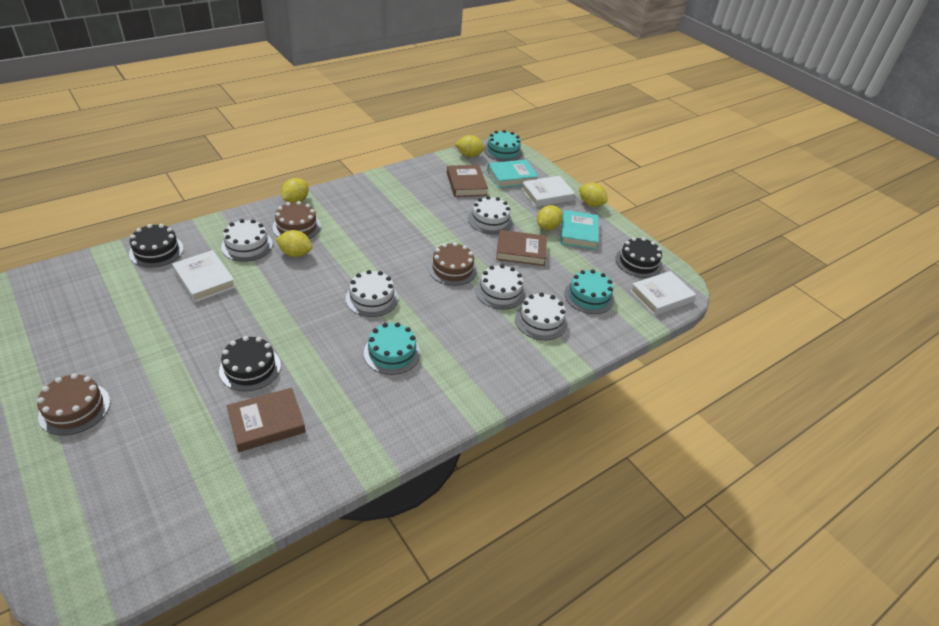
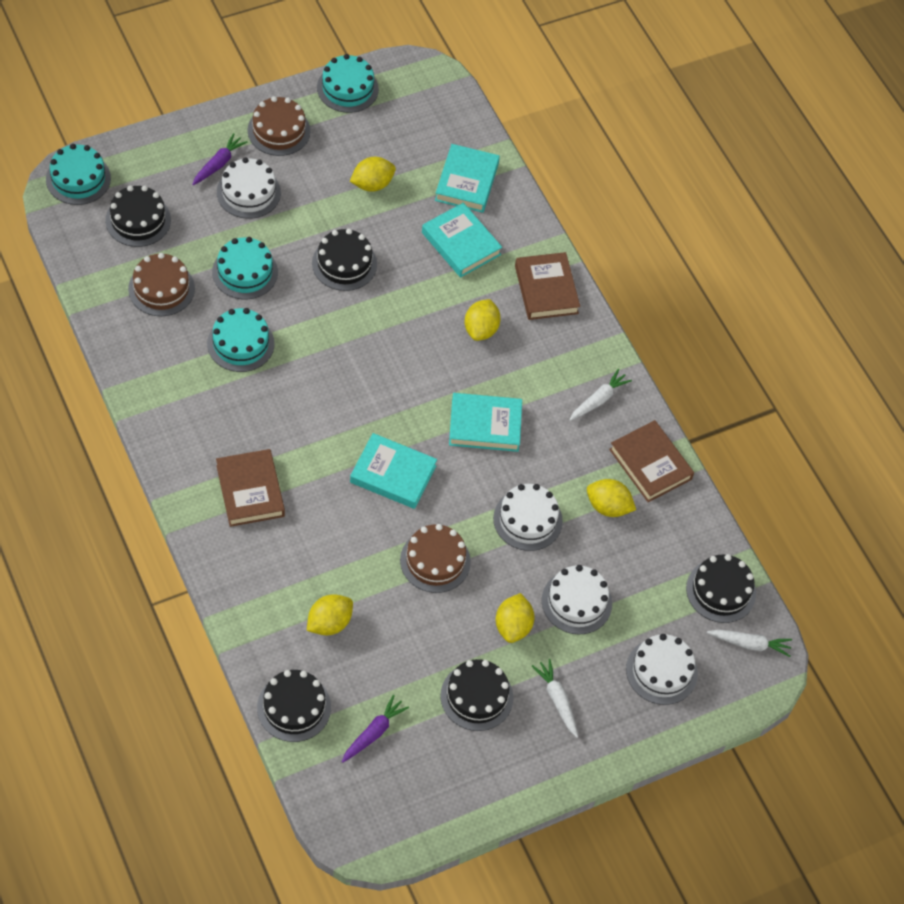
black cake: [129,224,184,268] [219,336,281,391] [615,237,662,278] = 3 -> [105,185,171,247] [257,670,331,742] [312,229,377,291] [440,659,513,731] [686,554,756,623] = 5
purple carrot: none = 0 -> [192,133,247,185] [342,695,409,763] = 2
turquoise book: [487,159,538,188] [560,210,599,250] = 2 -> [350,433,437,509] [422,203,502,278] [435,144,500,213] [449,393,522,452] = 4
turquoise cake: [364,322,421,375] [484,130,523,162] [564,269,614,314] = 3 -> [46,144,111,205] [207,308,274,372] [212,237,278,299] [317,54,379,113] = 4
white book: [172,250,236,302] [521,176,575,207] [630,271,696,316] = 3 -> none = 0
white cake: [221,219,273,262] [346,270,398,317] [468,196,513,234] [475,264,526,309] [515,292,567,340] = 5 -> [217,157,281,219] [493,484,563,551] [542,565,612,635] [626,634,698,705] = 4
white carrot: none = 0 -> [532,659,578,738] [569,369,632,421] [707,630,792,657] = 3

